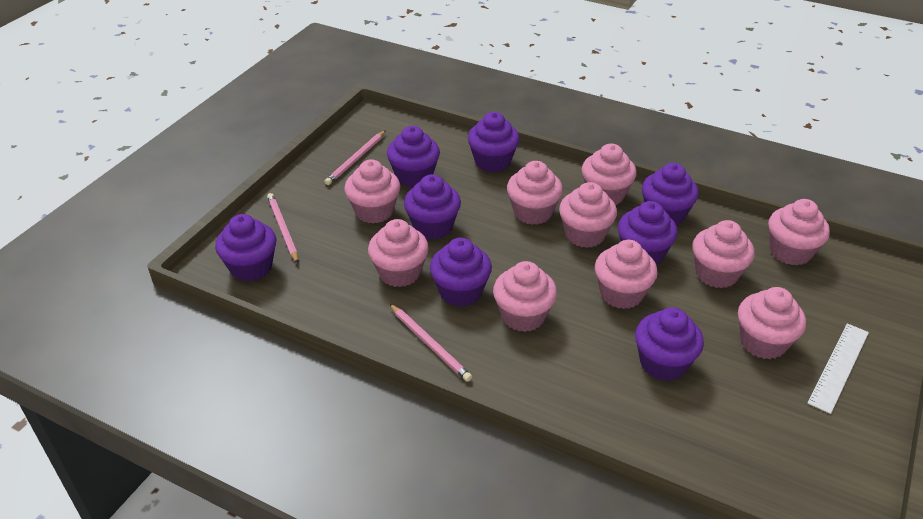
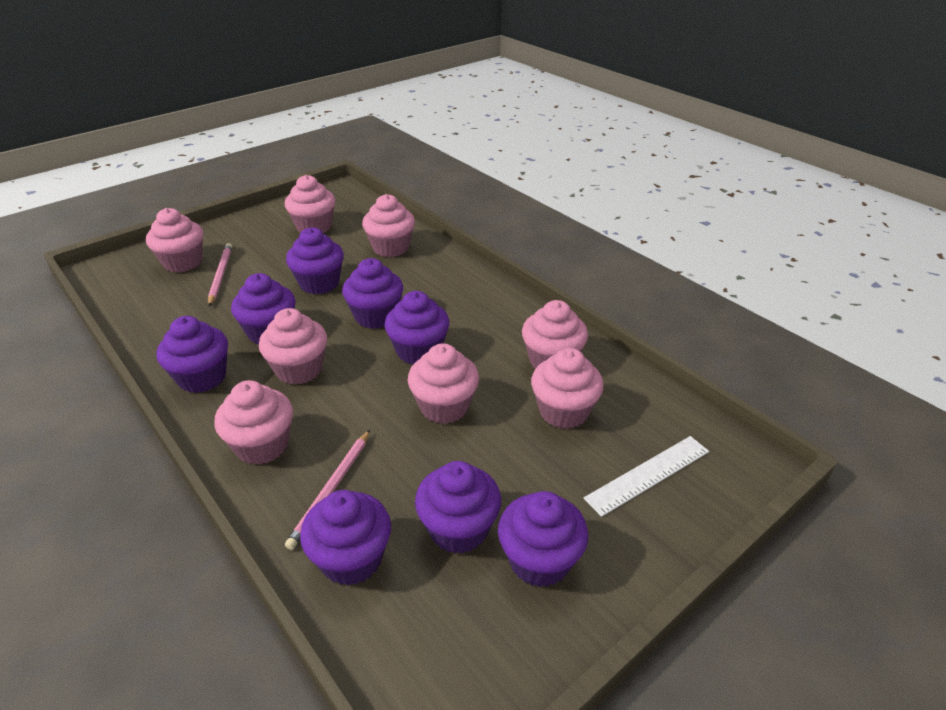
pink cupcake: [344,159,400,223] [368,219,429,287] [493,261,557,332] [507,161,563,225] [559,182,617,248] [582,144,637,205] [595,240,658,309] [692,220,755,288] [738,287,806,359] [768,199,830,266] = 10 -> [146,208,203,272] [214,380,293,465] [259,308,327,385] [285,175,336,233] [362,194,415,257] [408,343,479,424] [522,300,588,368] [531,348,604,429] = 8
pink pencil: [267,193,298,263] [324,130,386,185] [390,304,472,382] = 3 -> [208,243,232,306] [285,430,370,550] = 2

